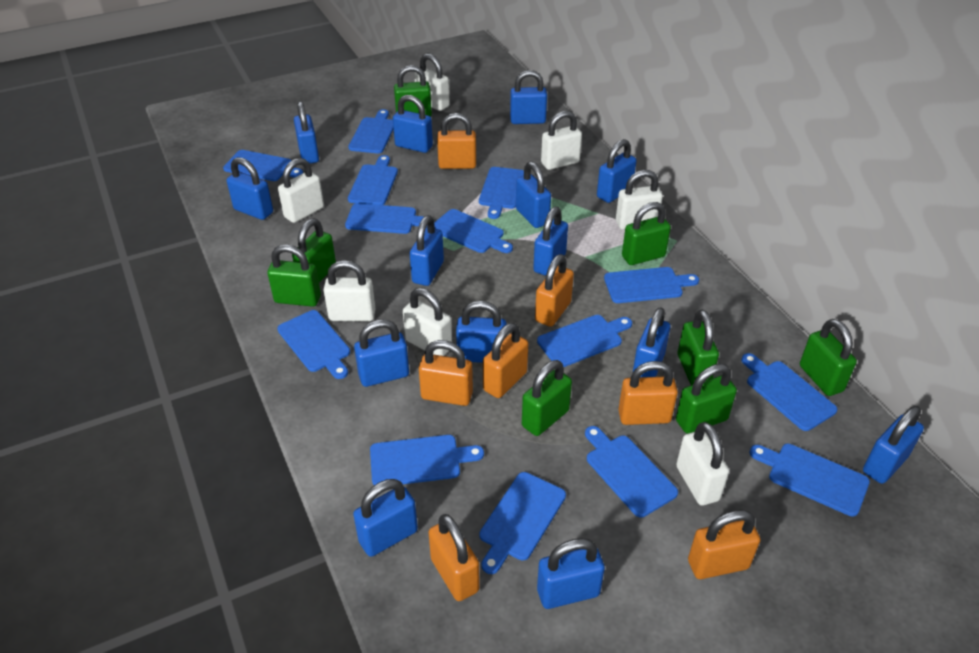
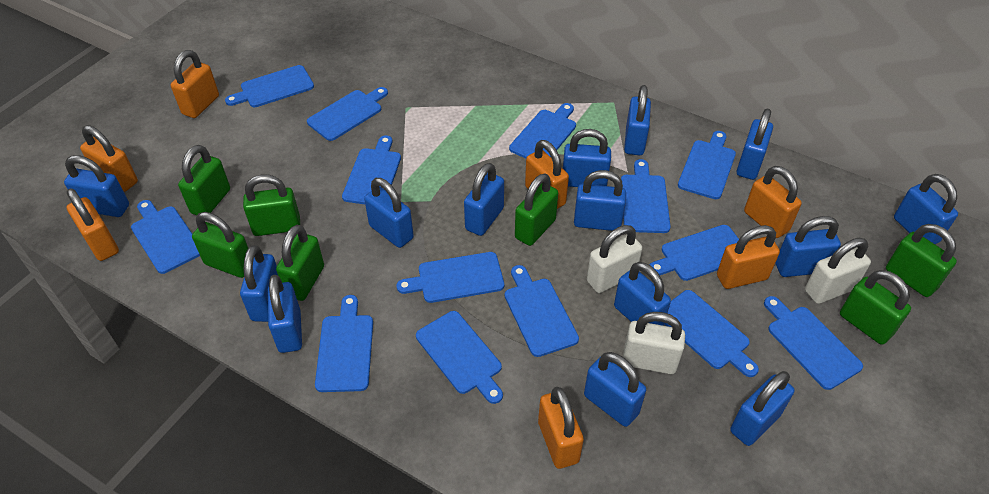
green padlock: [267,244,321,307] [292,218,336,282] [394,65,432,117] [522,360,572,436] [622,202,671,265] [676,364,737,434] [678,309,719,385] [800,319,857,396] = 8 -> [178,145,230,215] [192,212,248,278] [243,174,300,236] [276,225,324,301] [515,174,558,246] [840,270,911,345] [886,224,957,297] = 7
white padlock: [278,158,324,223] [324,260,376,321] [403,288,452,356] [414,54,450,111] [541,111,582,170] [616,170,663,230] [676,422,729,505] = 7 -> [587,225,642,293] [623,312,685,374] [805,238,871,304] = 3

